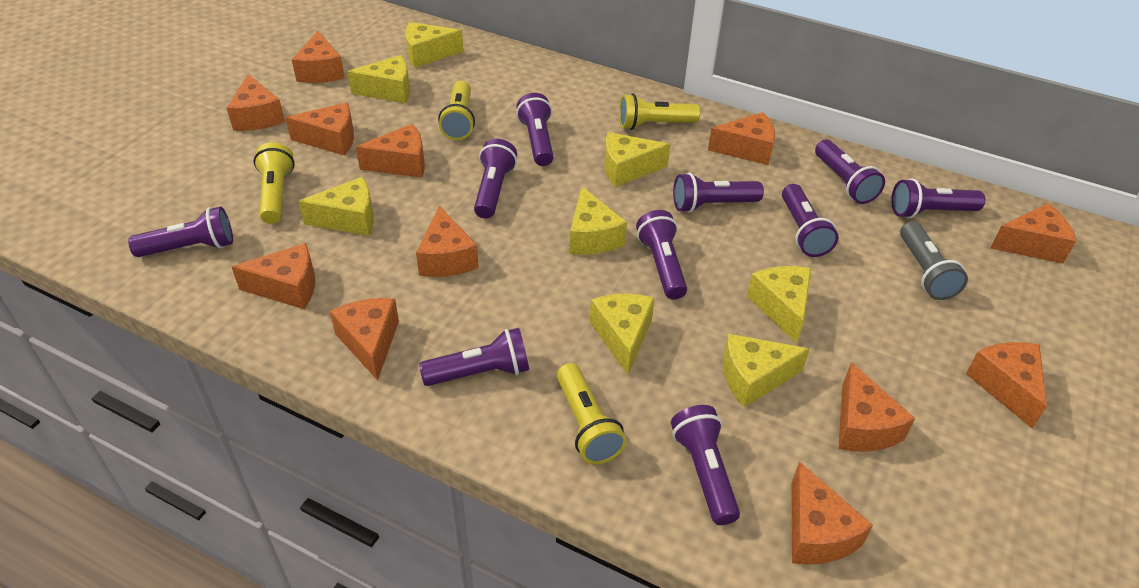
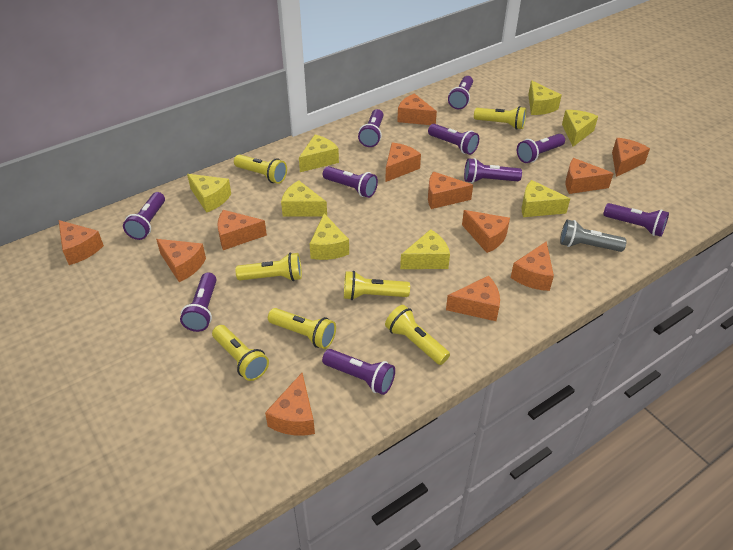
yellow flashlight: [254,142,295,224] [438,81,475,140] [556,363,627,464] [619,93,700,130] = 4 -> [212,325,269,381] [234,154,287,184] [236,253,302,281] [268,308,336,349] [344,271,410,300] [385,305,450,365] [474,106,526,130] = 7

